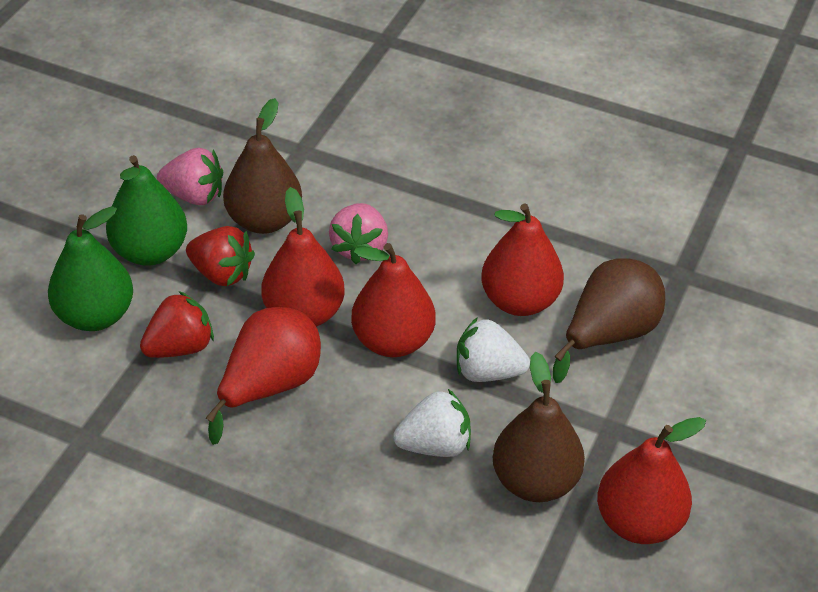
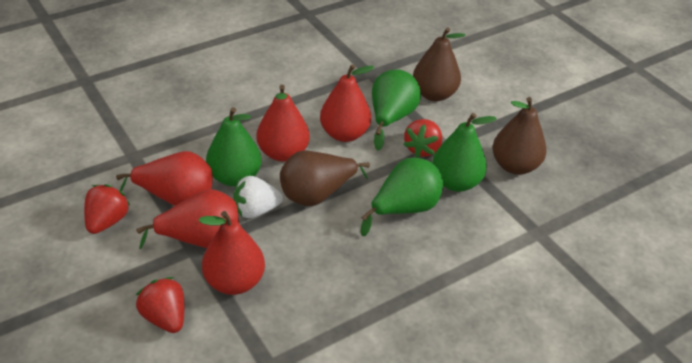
green pear: [48,206,133,331] [106,155,187,266] = 2 -> [206,107,262,187] [361,158,443,236] [372,69,421,150] [432,113,497,192] = 4
pink strawberry: [157,148,223,205] [329,203,388,264] = 2 -> none = 0
red strawberry: [140,291,214,358] [186,226,255,286] = 2 -> [84,184,131,234] [136,277,185,333] [403,119,442,158] = 3
white strawberry: [393,389,471,457] [457,317,530,382] = 2 -> [233,176,283,218] = 1

